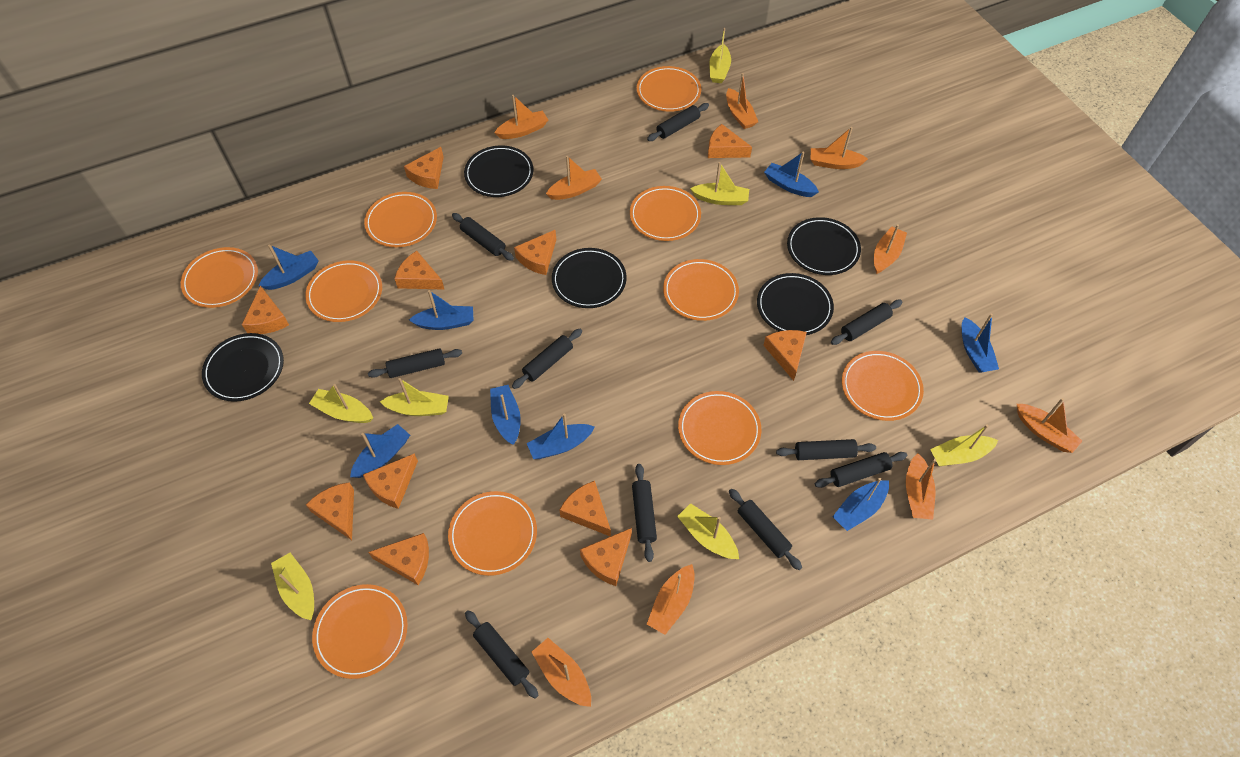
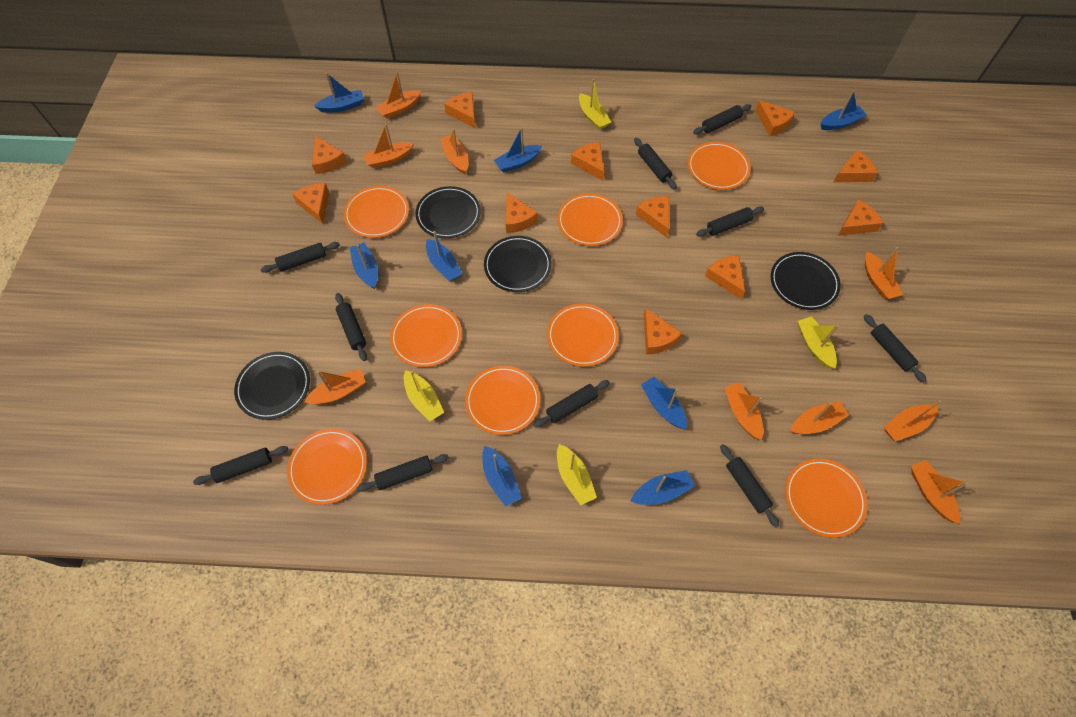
black plate: [202,333,284,402] [464,145,534,197] [552,248,627,308] [757,273,834,335] [787,217,861,275] = 5 -> [234,352,310,420] [416,186,481,238] [484,236,552,292] [771,252,841,310] = 4
orange plate: [181,247,258,308] [305,260,382,322] [312,584,408,679] [364,192,437,247] [448,491,537,576] [630,186,701,241] [637,66,701,112] [663,259,739,321] [678,391,761,465] [842,351,924,421] = 10 -> [287,429,367,505] [344,186,409,238] [390,304,462,367] [465,366,540,435] [547,304,619,367] [557,193,623,246] [688,142,751,190] [785,459,868,538] = 8
yellow boat: [271,553,314,620] [309,384,373,423] [380,378,449,416] [677,503,739,559] [690,162,749,205] [709,28,731,83] [930,424,998,466] = 7 -> [404,370,444,422] [557,444,597,505] [579,79,611,130] [798,316,839,369] = 4

